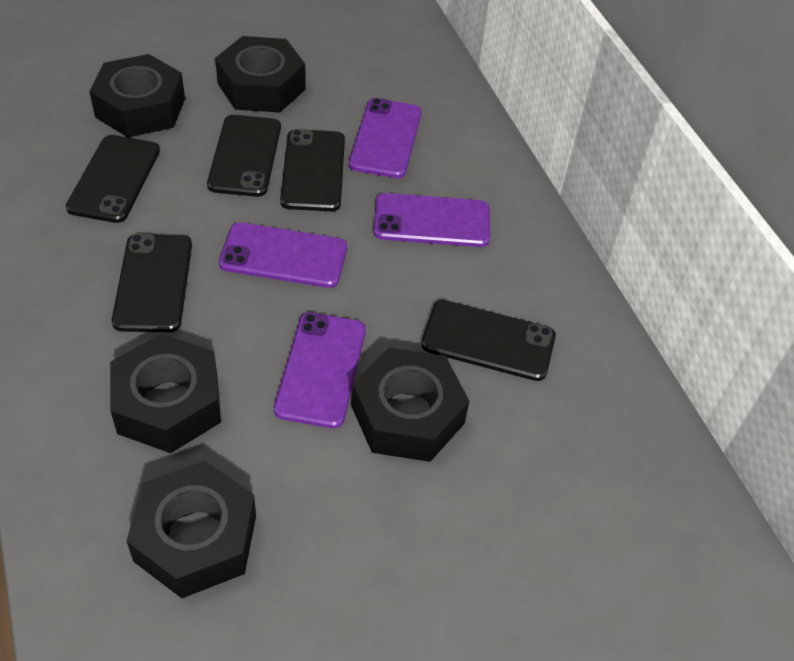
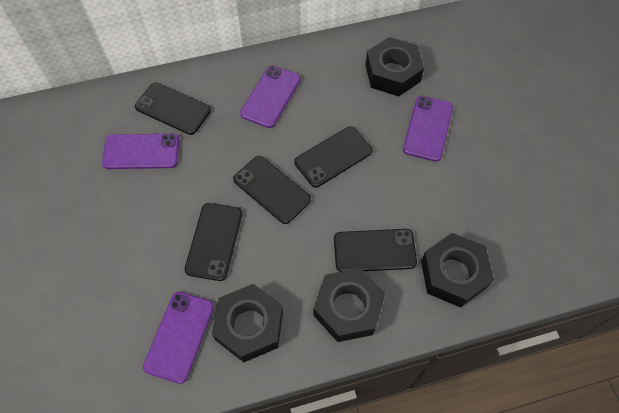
black nut: [89,54,185,138] [110,334,221,453] [127,461,256,598] [215,36,306,113] [351,348,469,462] = 5 -> [212,284,283,362] [313,268,385,342] [365,37,424,96] [421,233,494,308] = 4

